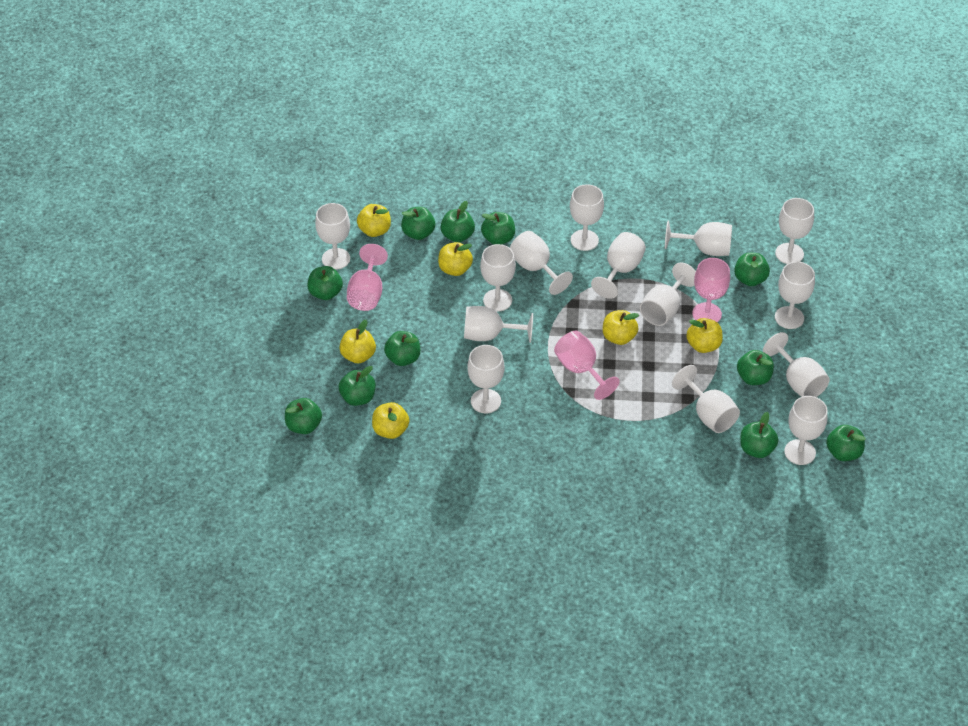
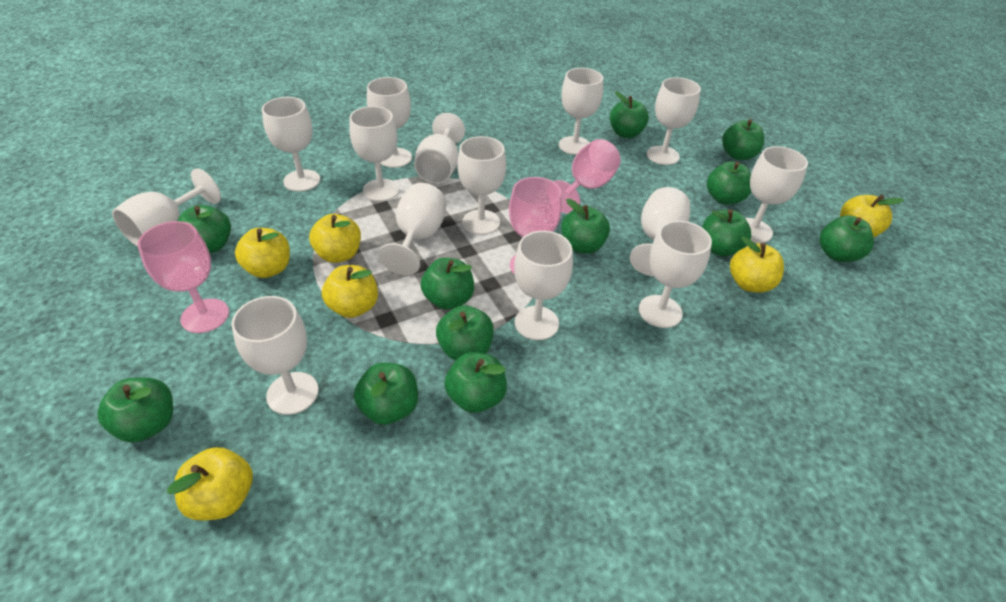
green apple: [285,398,322,434] [307,266,343,300] [339,366,375,406] [384,331,420,366] [401,207,435,240] [441,201,475,242] [481,212,515,244] [734,253,770,286] [737,350,774,385] [740,412,778,458] [826,425,866,461] = 11 -> [97,378,173,442] [177,205,231,253] [354,363,418,425] [421,258,474,310] [436,305,494,360] [445,352,507,413] [561,199,610,254] [610,92,649,138] [702,209,751,256] [707,161,751,205] [722,119,764,160] [820,215,874,262] = 12

